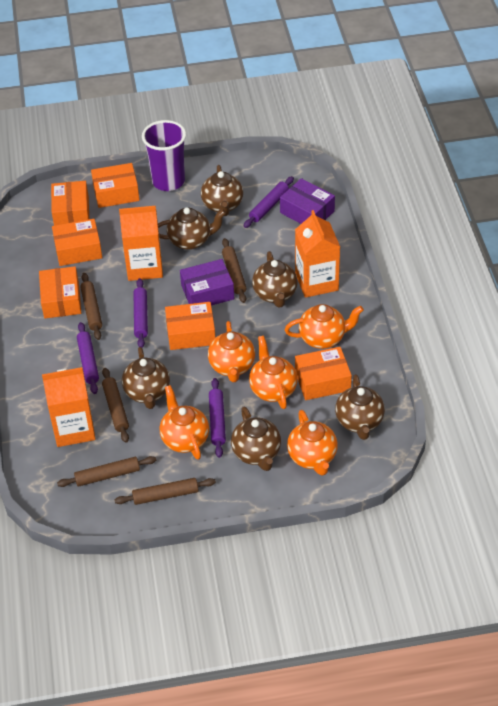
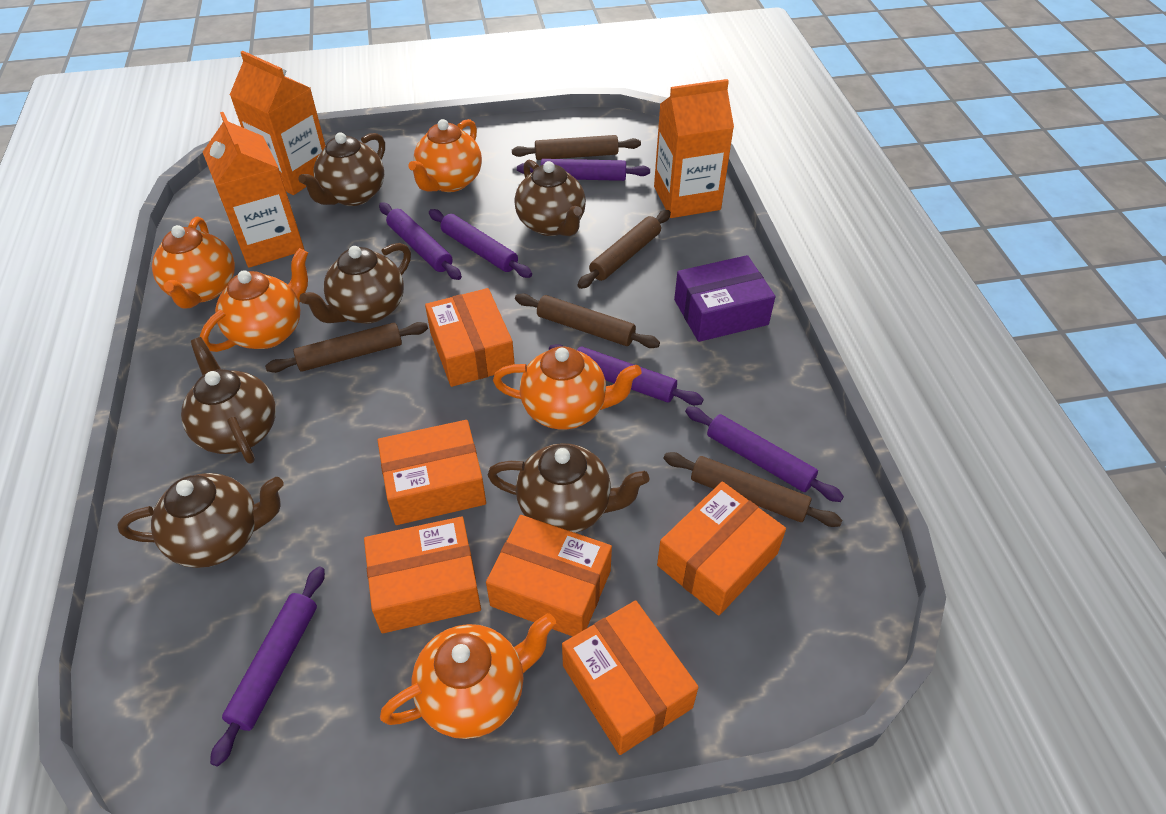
purple box: [180,259,234,305] [280,178,335,224] = 2 -> [674,255,775,342] = 1
purple cup: [142,120,186,191] = 1 -> none = 0
purple rolling pin: [77,322,99,394] [134,278,148,348] [209,378,226,458] [243,176,294,228] = 4 -> [210,566,325,767] [379,202,462,280] [429,209,532,278] [517,159,650,181] [549,344,703,405] [685,407,844,502] = 6

